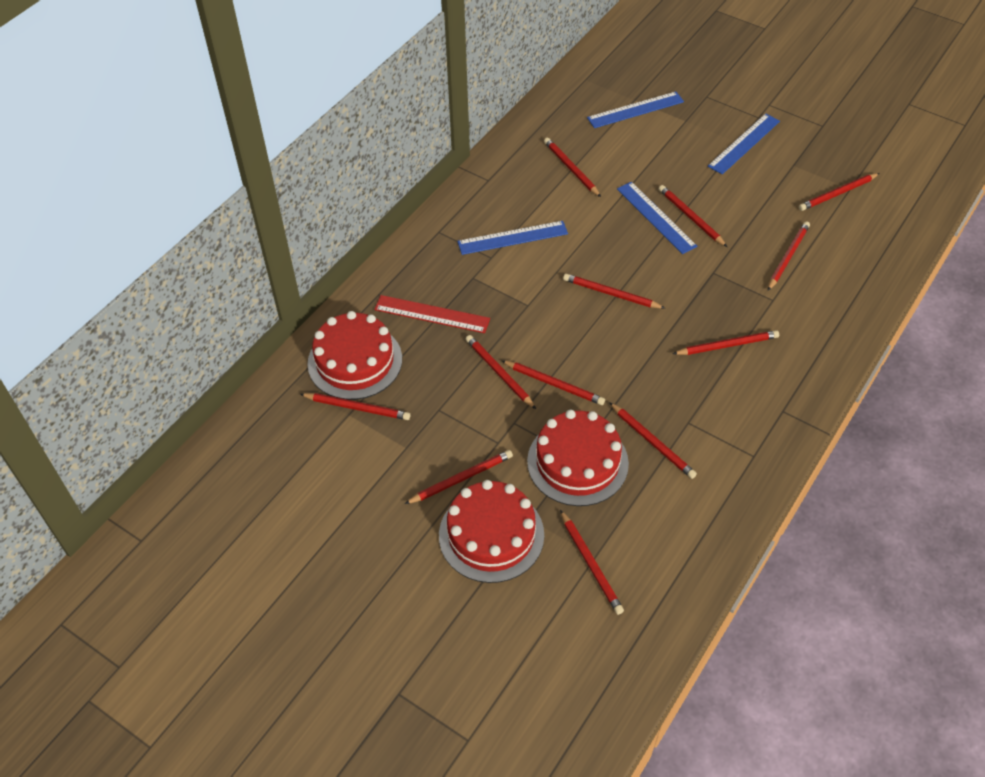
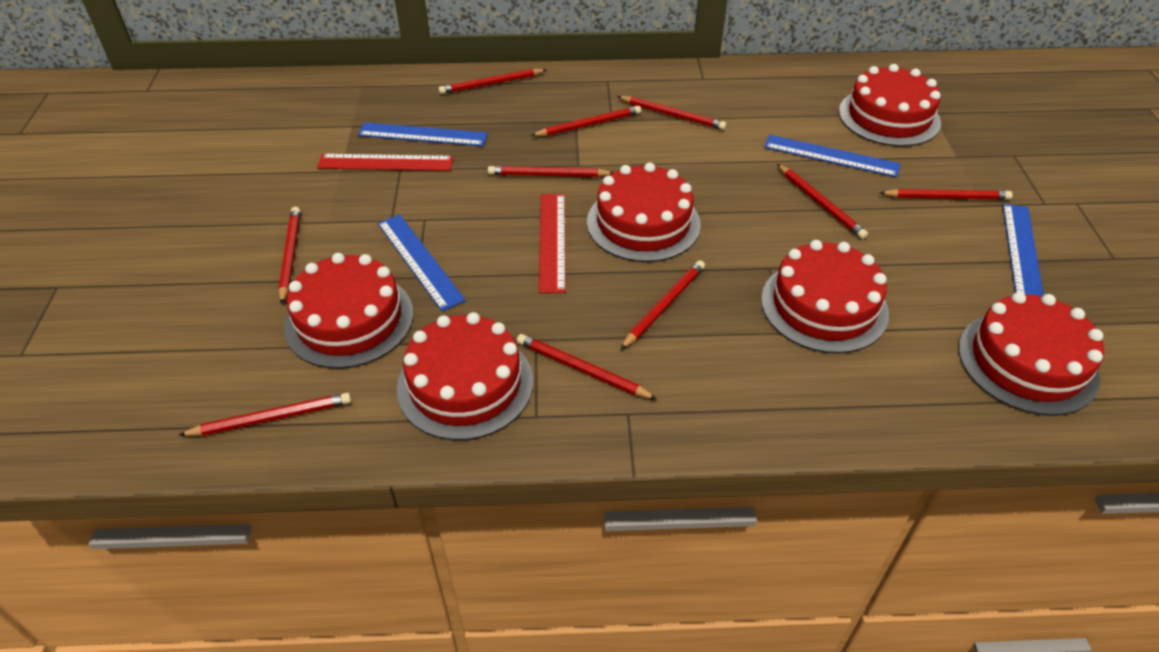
red cake: [308,311,402,400] [439,480,544,583] [527,410,629,506] = 3 -> [284,253,413,369] [396,312,533,440] [587,162,701,262] [761,240,889,354] [839,64,941,147] [958,292,1104,416] = 6
red pencil: [300,393,410,420] [405,450,513,504] [466,335,536,409] [501,360,605,405] [544,137,601,197] [560,510,624,615] [563,274,666,309] [609,402,697,479] [659,185,727,247] [673,330,779,355] [768,221,810,291] [799,173,880,211] = 12 -> [179,393,351,436] [278,207,300,305] [438,69,546,94] [488,166,614,177] [517,334,657,399] [531,106,641,136] [617,96,727,130] [620,260,705,350] [777,164,868,239] [880,189,1013,200] = 10
red ruler: [374,295,490,333] = 1 -> [317,154,453,171] [539,194,566,293] = 2

